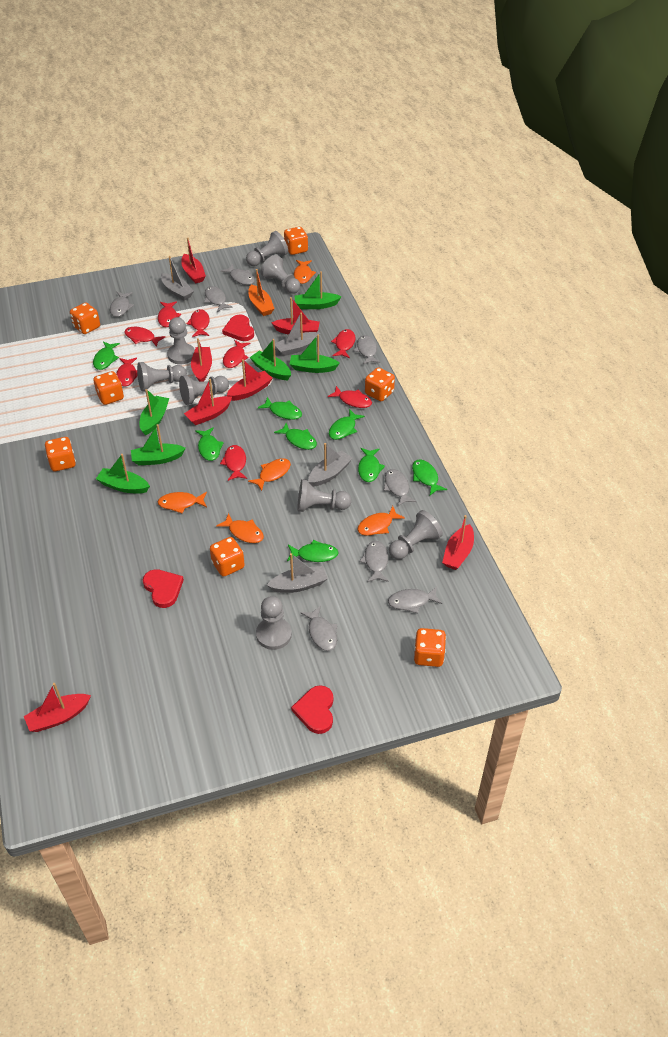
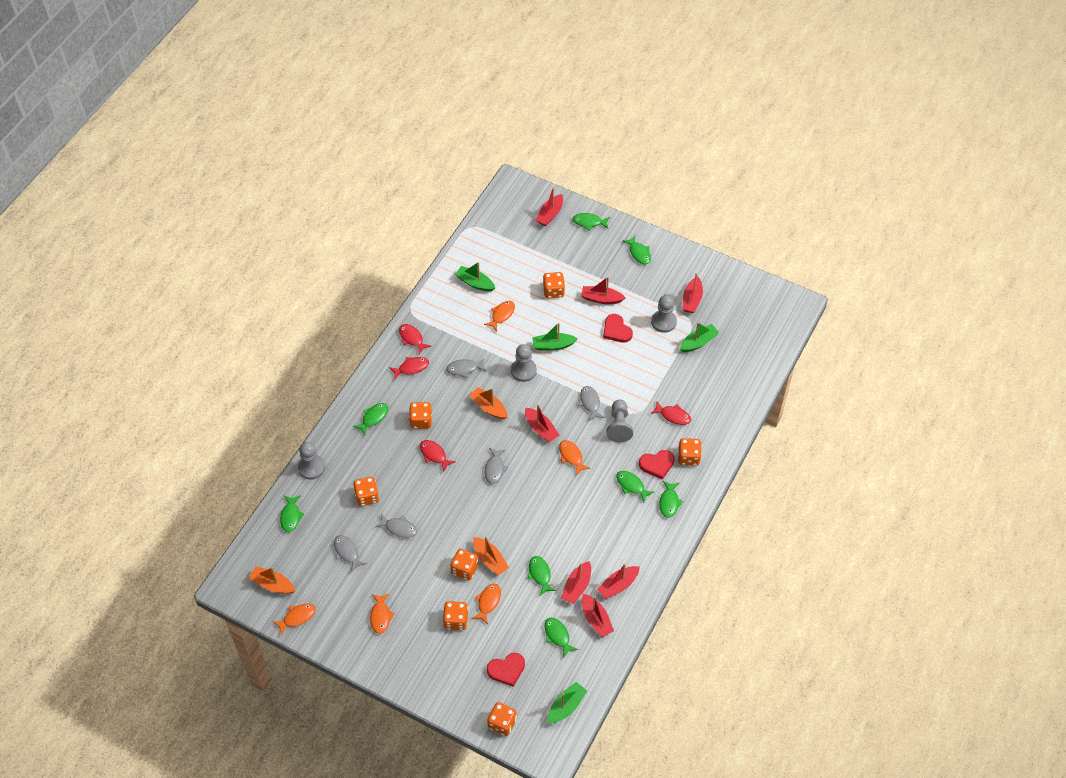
green boat: [96,454,150,493] [131,424,186,465] [140,389,169,435] [250,339,291,380] [290,335,340,373] [295,271,341,309] = 6 -> [455,262,495,292] [532,323,578,351] [548,682,587,724] [680,322,720,352] = 4
grey boat: [161,256,194,301] [267,553,328,593] [275,313,320,356] [308,443,353,487] = 4 -> none = 0
grey fish: [110,292,134,317] [205,286,233,312] [221,264,255,285] [301,606,337,651] [354,335,380,364] [360,541,389,582] [383,469,416,506] [388,587,442,613] = 8 -> [334,535,367,572] [375,514,417,538] [446,359,487,378] [485,448,508,484] [578,386,604,421] = 5
grey pawn: [137,362,187,391] [167,317,195,364] [179,375,229,405] [246,231,288,266] [256,596,292,650] [261,255,300,294] [297,479,352,512] [389,510,443,559] = 8 -> [298,442,325,480] [511,344,537,382] [606,400,633,443] [651,295,677,333] = 4
orange boat: [249,269,275,316] = 1 -> [249,567,295,594] [469,387,508,419] [473,536,509,575] = 3
red fish: [116,357,138,387] [124,327,165,347] [158,301,181,327] [186,309,210,337] [220,445,247,481] [223,340,251,368] [328,386,372,408] [331,329,356,358] = 8 -> [389,357,429,380] [399,324,431,354] [420,440,456,472] [650,402,691,425] = 4

